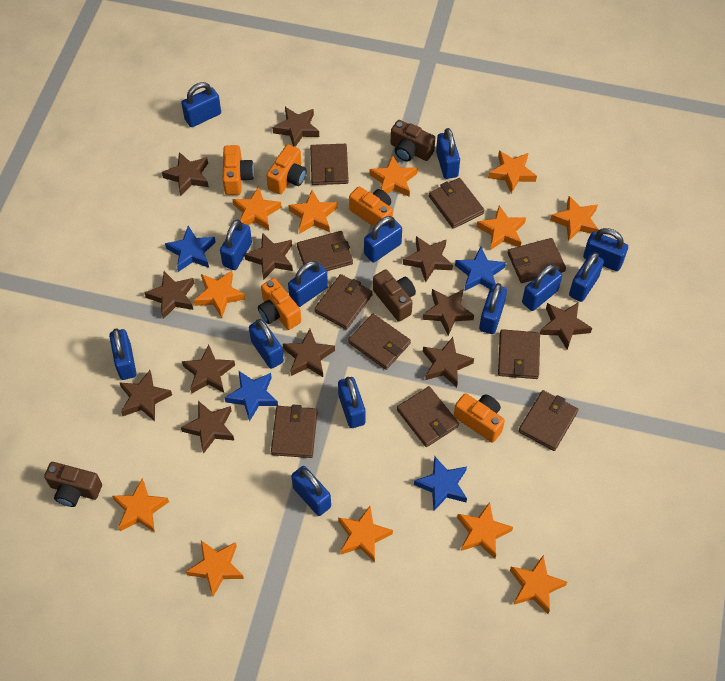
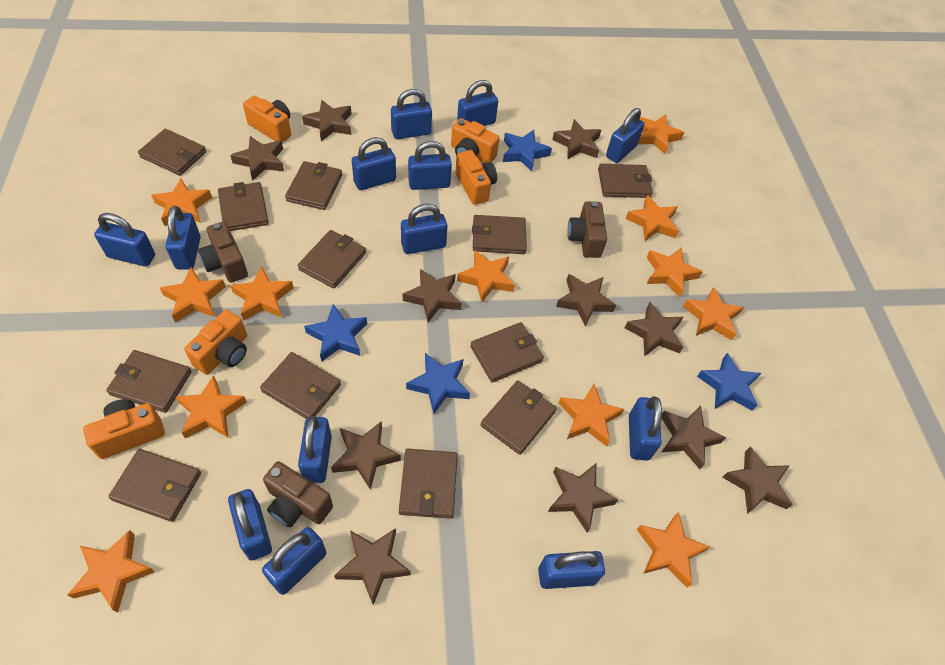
brown star: [119,370,172,421] [144,271,194,319] [162,152,209,196] [181,401,234,454] [182,345,235,393] [244,233,293,280] [272,107,319,147] [283,329,335,377] [403,236,453,282] [422,289,474,336] [423,337,474,387] [540,302,592,350] = 12 -> [230,136,284,181] [302,100,352,141] [331,421,401,490] [334,528,411,605] [403,268,462,322] [548,463,618,533] [552,119,601,160] [556,274,616,327] [624,302,683,357] [662,406,726,469] [722,447,793,514] = 11
brown wallet: [271,405,317,458] [297,231,353,271] [310,144,349,185] [314,274,373,330] [348,314,411,370] [397,386,459,447] [429,178,484,229] [498,329,540,379] [508,238,566,283] [519,390,578,451] = 10 -> [106,350,192,413] [108,449,201,522] [138,129,206,176] [218,182,269,231] [260,352,341,419] [285,161,342,210] [298,230,366,288] [399,449,458,519] [470,322,544,383] [472,215,527,254] [481,380,557,455] [598,164,653,198] = 12

